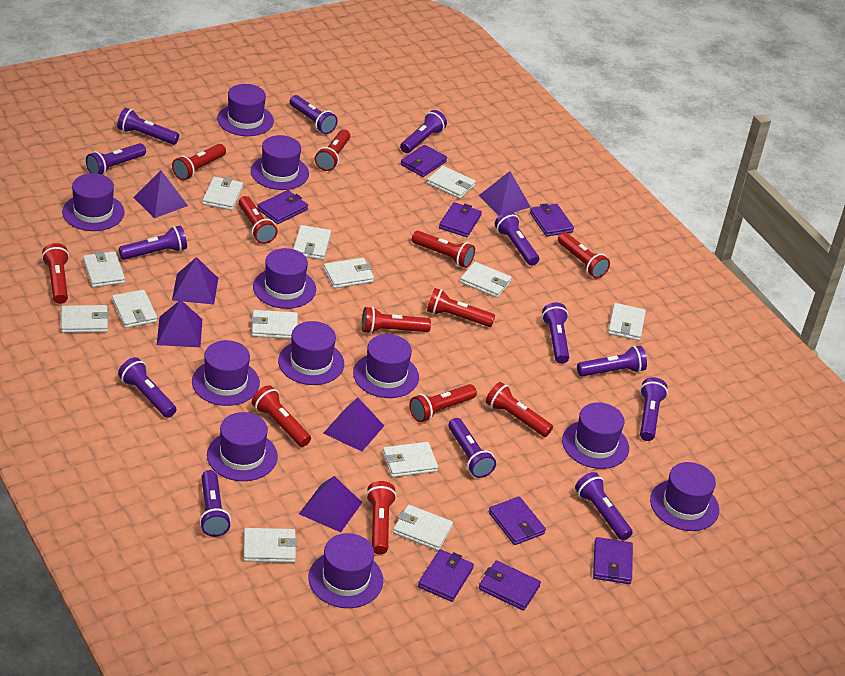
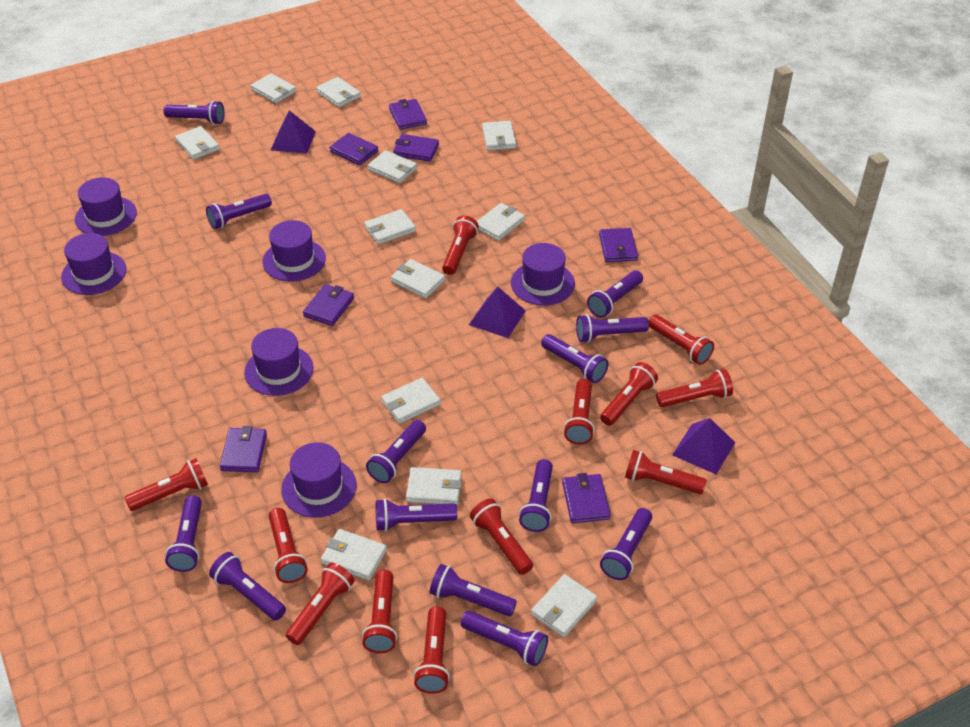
purple hat: [62,173,124,231] [192,340,260,406] [207,412,278,481] [217,84,274,136] [251,135,309,190] [253,248,316,309] [278,321,344,385] [309,533,383,608] [353,334,419,398] [562,402,629,469] [650,462,719,531] = 11 -> [61,233,126,295] [75,177,137,236] [244,328,314,396] [263,220,326,282] [281,442,356,518] [511,243,575,306] = 6
purple pyramid: [133,171,188,218] [157,300,202,347] [172,257,218,304] [299,476,362,532] [324,397,384,452] [478,171,531,215] = 6 -> [271,110,316,154] [469,287,526,338] [672,418,735,474] = 3
purple wallet: [257,190,308,224] [400,145,447,177] [418,549,474,602] [439,202,482,237] [479,560,541,611] [488,497,546,545] [530,203,574,237] [593,537,633,584] = 8 -> [220,426,267,472] [303,284,354,326] [329,133,379,166] [389,99,427,130] [393,134,439,162] [562,473,611,523] [599,228,638,262] = 7
white wallet: [61,305,109,333] [83,251,125,287] [112,290,157,328] [202,177,243,210] [243,528,297,563] [251,310,298,339] [293,225,331,260] [323,258,374,288] [383,442,438,477] [393,505,453,551] [427,166,476,199] [460,262,512,298] [608,303,646,341] = 13 -> [175,126,220,160] [251,73,296,103] [316,77,361,108] [321,529,387,581] [364,209,416,245] [368,150,417,183] [381,378,441,424] [391,259,445,299] [406,467,462,505] [477,203,525,241] [482,121,516,151] [531,574,597,637] = 12

